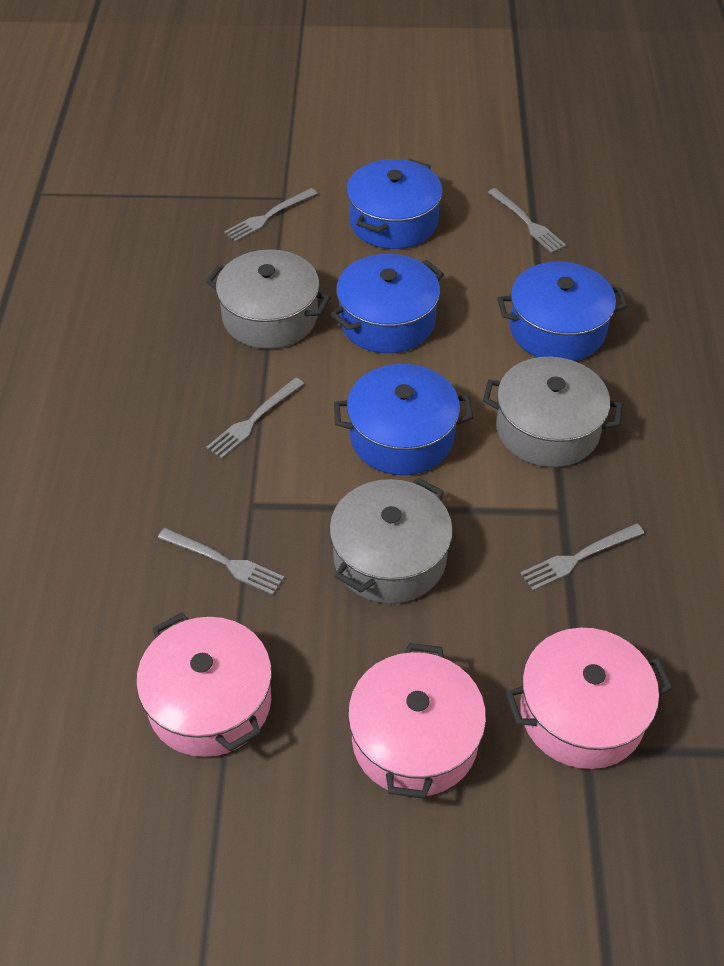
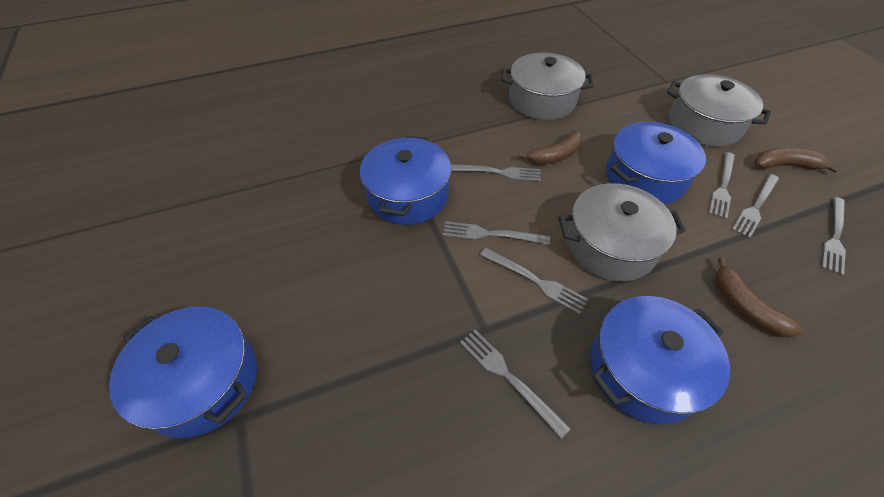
brown banana: none = 0 -> [518,131,583,165] [716,257,804,338] [755,148,839,173] = 3
grey fork: [158,528,284,595] [206,378,304,459] [224,188,317,242] [488,188,566,253] [520,523,644,591] = 5 -> [442,221,550,245] [451,164,541,182] [460,330,571,439] [480,248,588,315] [709,152,735,219] [731,174,779,239] [822,197,846,275] = 7
pink pot: [136,613,272,757] [348,643,486,799] [505,628,673,769] = 3 -> none = 0

